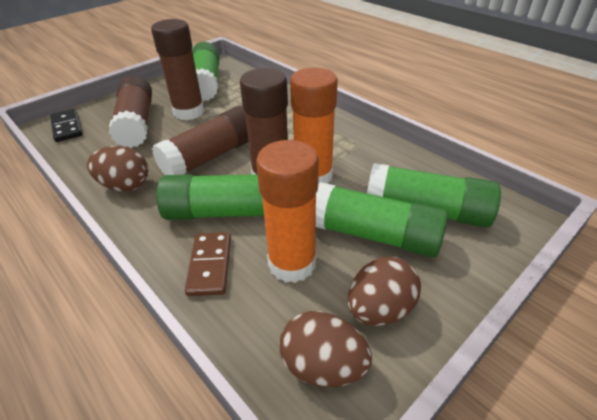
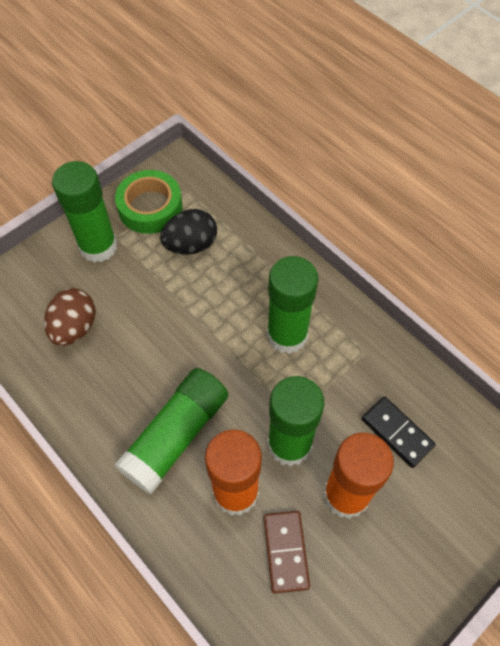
black egg: none = 0 -> [160,209,217,255] = 1
brown egg: [87,146,148,191] [280,311,372,387] [348,257,421,326] = 3 -> [44,288,96,346] = 1
brown glue stick: [109,75,152,148] [151,19,205,120] [152,106,249,175] [240,68,288,175] = 4 -> none = 0
green tape: none = 0 -> [115,170,183,234] = 1

